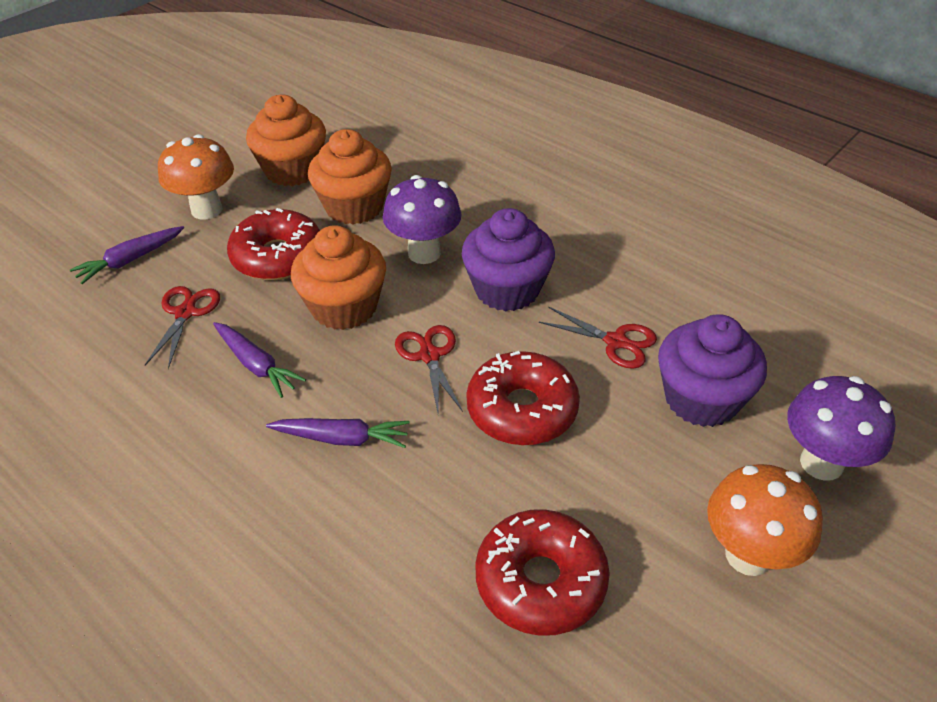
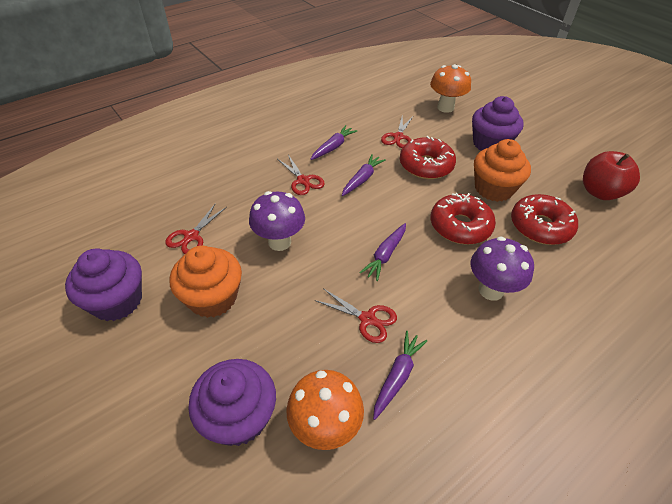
orange cupcake: [246,94,326,186] [291,225,386,330] [308,129,392,224] = 3 -> [170,246,242,318] [474,139,531,202] = 2
purple carrot: [70,226,184,284] [213,322,306,398] [266,418,410,448] = 3 -> [310,125,357,160] [342,154,386,196] [359,223,406,281] [373,331,427,420] = 4
purple cupcake: [462,208,555,311] [658,314,767,427] = 2 -> [65,248,142,321] [188,359,276,446] [472,96,524,151] = 3
red apple: none = 0 -> [583,151,640,200] = 1
red scissors: [145,286,220,369] [395,325,463,413] [539,306,657,369] = 3 -> [165,203,227,254] [277,155,325,195] [314,288,397,343] [381,116,413,148] = 4

